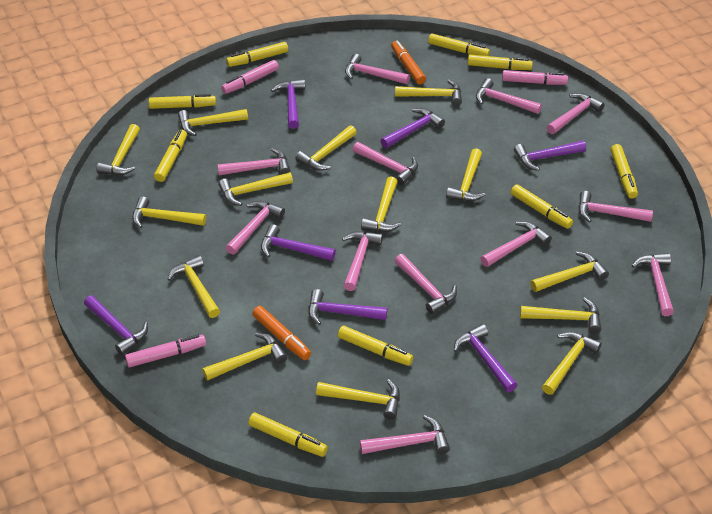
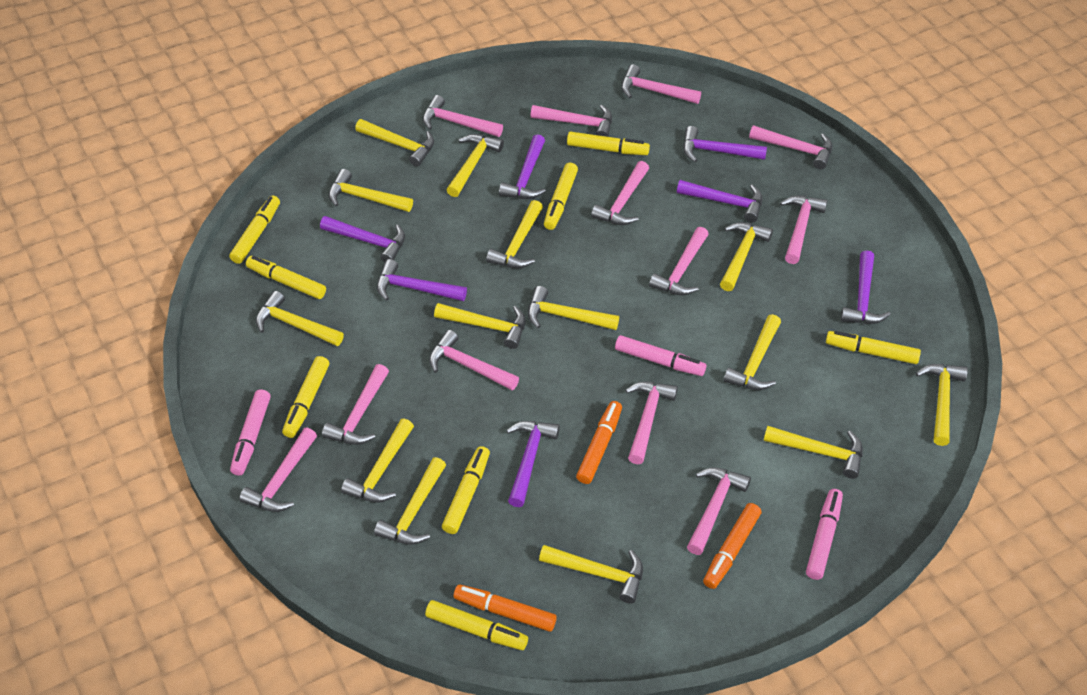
orange marker: [252,306,311,360] [391,41,426,85] = 2 -> [454,584,557,632] [576,401,622,484] [703,503,761,589] = 3
yellow marker: [149,94,216,109] [154,130,187,182] [226,42,288,67] [248,413,328,457] [338,325,413,366] [428,33,490,56] [468,55,533,70] [511,184,573,229] [611,144,638,198] = 9 -> [229,195,280,264] [246,256,326,299] [282,356,329,438] [425,600,528,650] [442,446,490,534] [544,163,578,230] [567,131,650,155] [826,331,921,364] = 8

